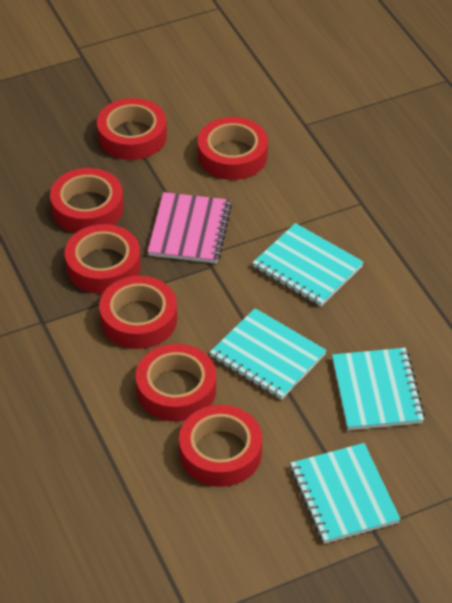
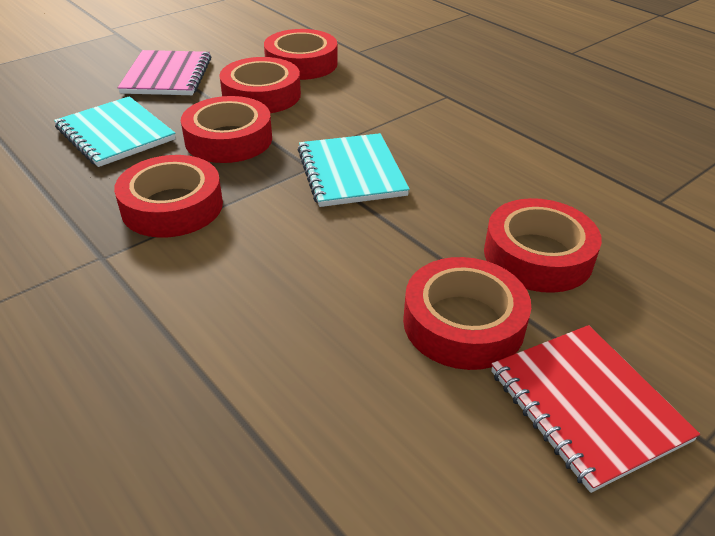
red notebook: none = 0 -> [491,325,700,493] = 1
red tape: [50,168,124,233] [65,224,141,294] [97,98,167,160] [99,276,177,349] [136,344,216,421] [179,405,262,487] [198,117,268,180] = 7 -> [114,155,223,238] [181,96,272,163] [219,57,301,113] [264,29,338,80] [403,257,531,370] [484,198,602,293] = 6
turquoise notebook: [209,308,327,400] [252,223,364,307] [290,443,401,544] [332,348,425,430] = 4 -> [54,96,176,167] [298,133,410,207] = 2

